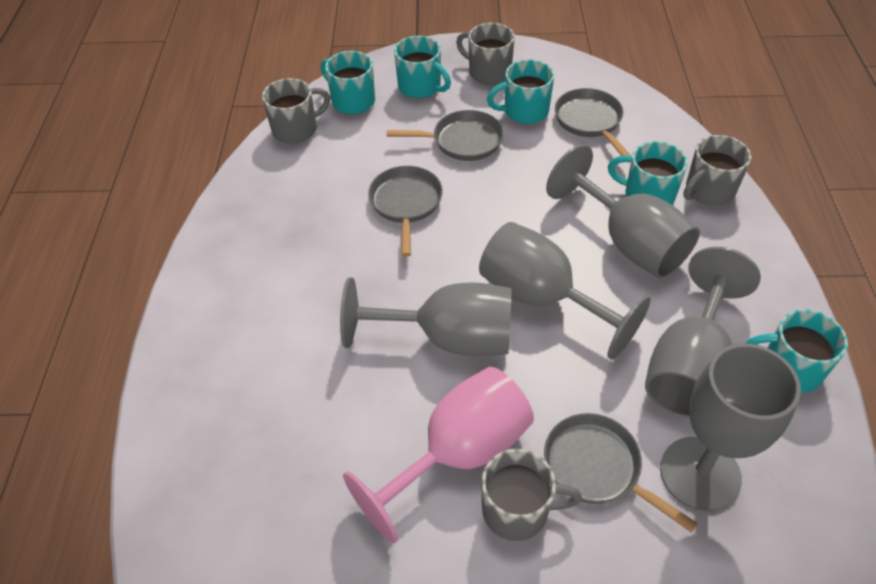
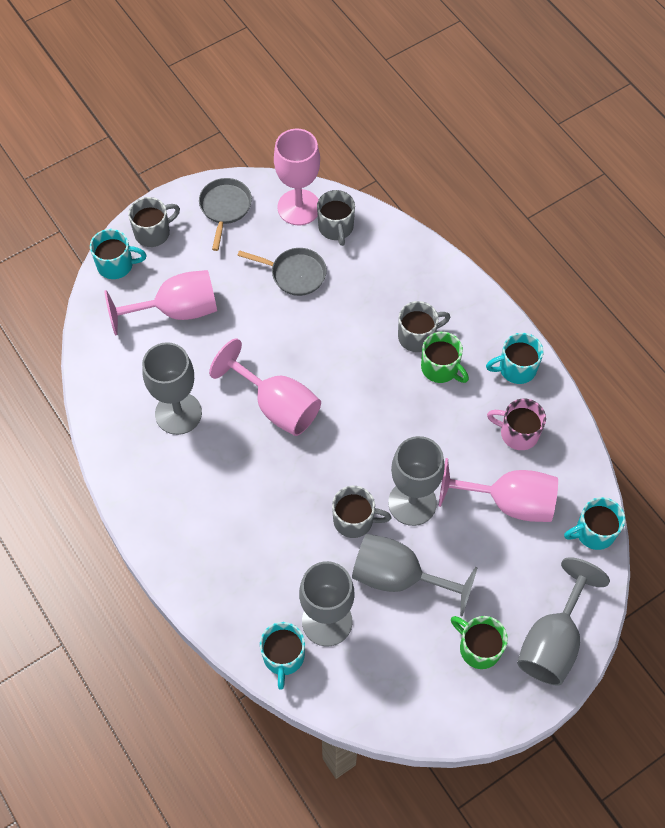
green mug: none = 0 -> [421,332,469,383] [451,616,508,669] = 2
grey pan: [368,166,443,257] [387,110,504,161] [544,413,698,532] [555,88,631,156] = 4 -> [199,178,252,251] [237,248,327,296] = 2
pink goblet: [343,367,534,543] = 1 -> [104,270,217,336] [209,338,321,436] [274,129,320,225] [439,458,558,522] = 4
pink mug: none = 0 -> [487,399,546,450] = 1
turquoise mug: [321,51,375,114] [394,36,451,98] [487,59,554,124] [608,141,688,205] [746,309,848,393] = 5 -> [90,229,146,279] [260,622,305,690] [486,333,544,384] [564,497,625,550] = 4

